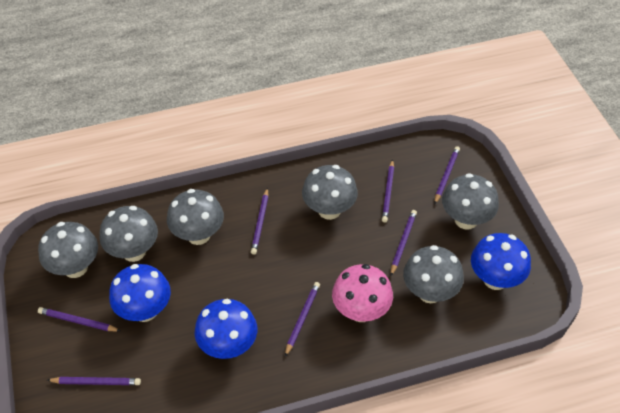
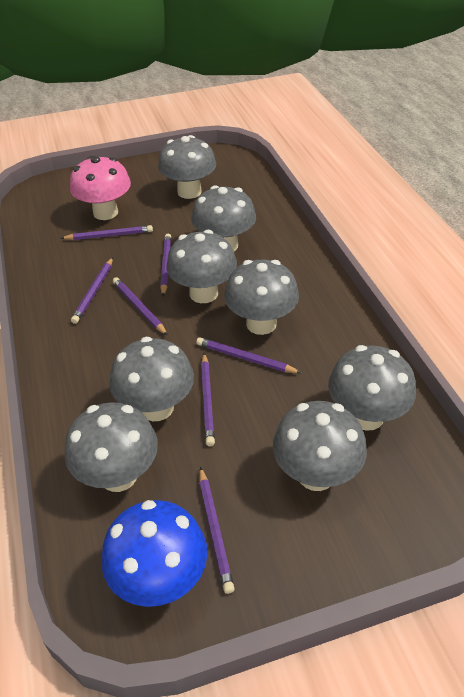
blue mushroom: [109,264,171,322] [195,299,257,359] [471,233,531,290] = 3 -> [101,500,207,607] = 1
grey mushroom: [38,222,98,278] [100,206,158,262] [167,189,224,245] [302,165,358,220] [403,245,464,303] [442,173,499,229] = 6 -> [65,402,158,492] [110,337,194,421] [158,135,216,199] [166,230,237,303] [191,185,256,251] [224,260,299,335] [273,401,367,491] [328,345,416,431] = 8

